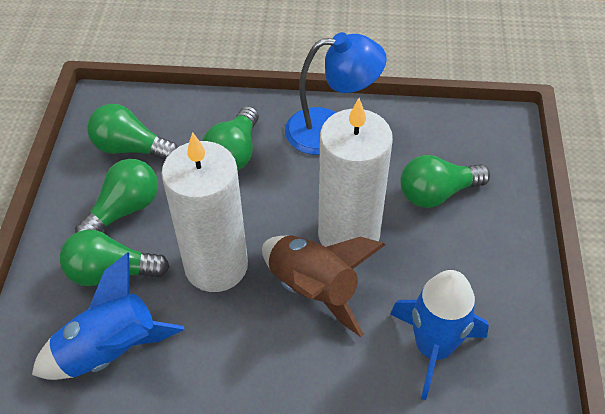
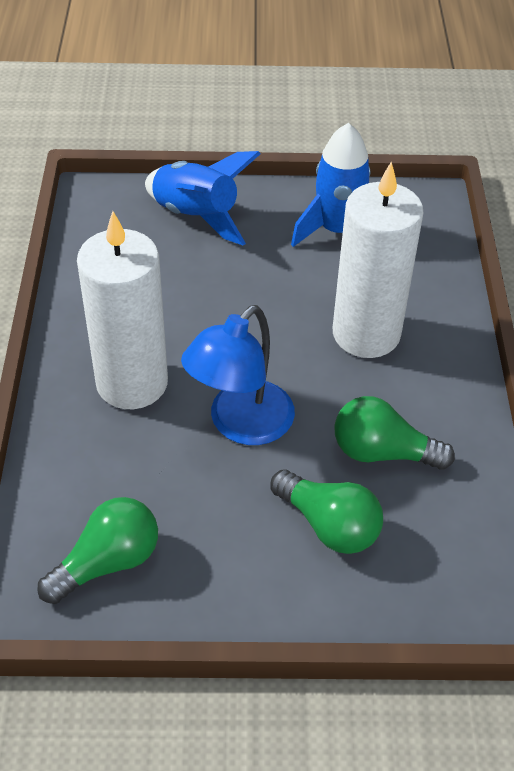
brown rocket: [262,235,385,337] = 1 -> none = 0
green light bulb: [60,229,170,286] [75,159,158,233] [87,104,178,160] [203,106,259,171] [400,155,490,208] = 5 -> [37,497,158,604] [270,469,383,554] [334,396,455,470] = 3

